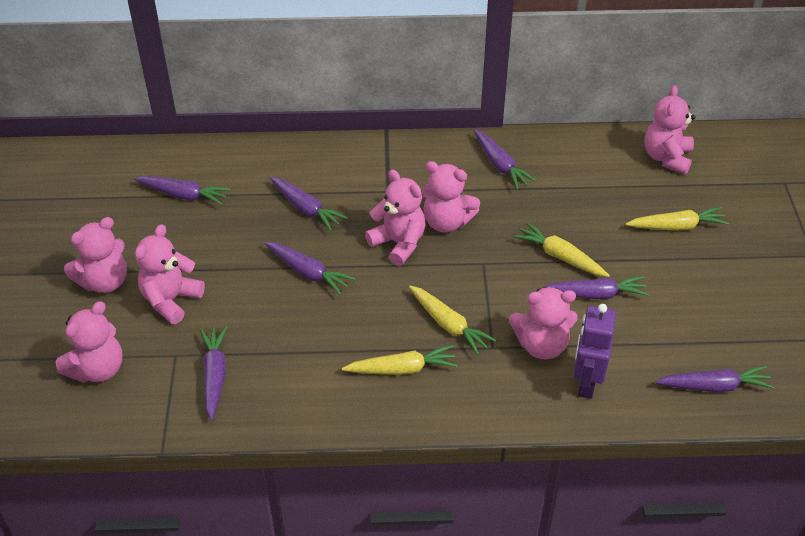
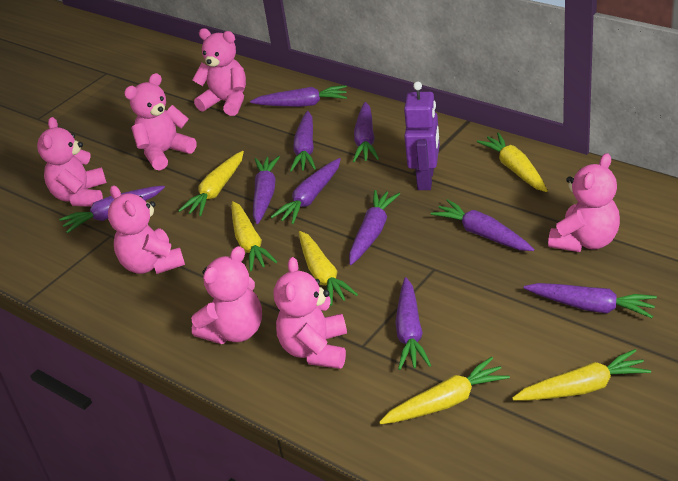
purple carrot: [134,176,230,205] [200,326,227,421] [264,242,355,295] [270,177,348,231] [474,129,537,190] [540,276,649,299] [656,365,775,392] = 7 -> [59,186,165,233] [250,85,347,107] [253,156,280,224] [271,158,341,224] [290,111,316,172] [349,190,400,265] [353,102,379,162] [395,277,431,370] [430,199,534,251] [524,283,657,318] = 10
yellow carrot: [342,345,458,375] [409,285,496,355] [514,222,610,277] [626,207,729,231] = 4 -> [178,151,244,216] [232,201,277,272] [299,231,358,306] [379,357,510,424] [477,132,548,192] [512,349,651,401] = 6

